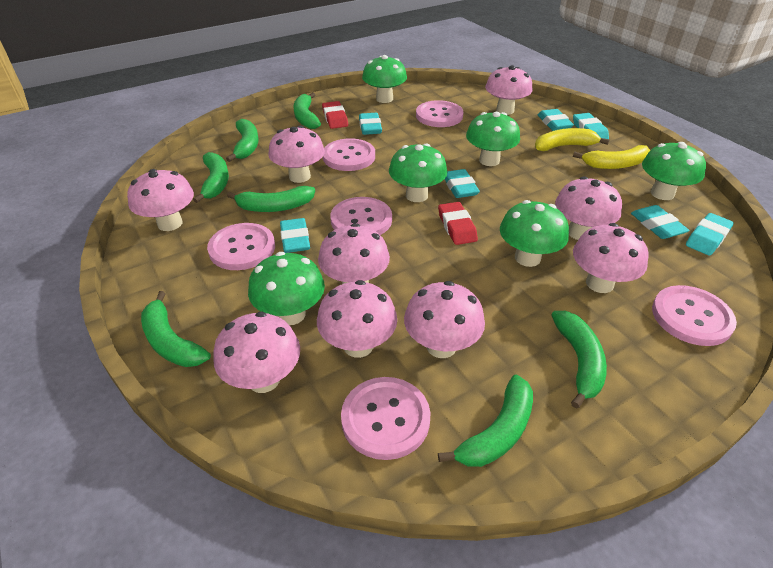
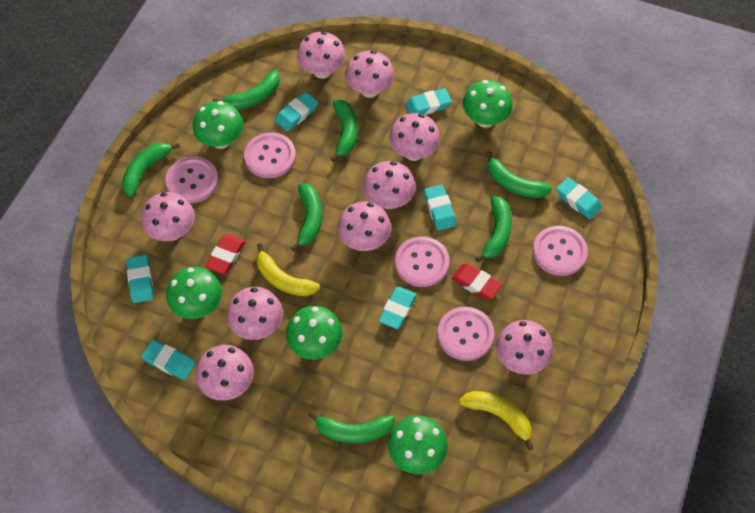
green mushroom: [248,252,325,325] [362,55,407,103] [389,144,447,202] [466,112,520,166] [500,200,569,267] [642,142,706,200] = 6 -> [166,267,222,319] [193,101,243,149] [286,306,343,360] [388,415,448,474] [463,80,513,128] = 5
pink button: [207,223,275,270] [323,138,375,171] [330,197,392,235] [341,377,430,460] [416,100,464,127] [652,285,737,346] = 6 -> [165,156,219,203] [244,132,296,178] [395,236,449,287] [437,307,494,361] [533,226,588,276] = 5

